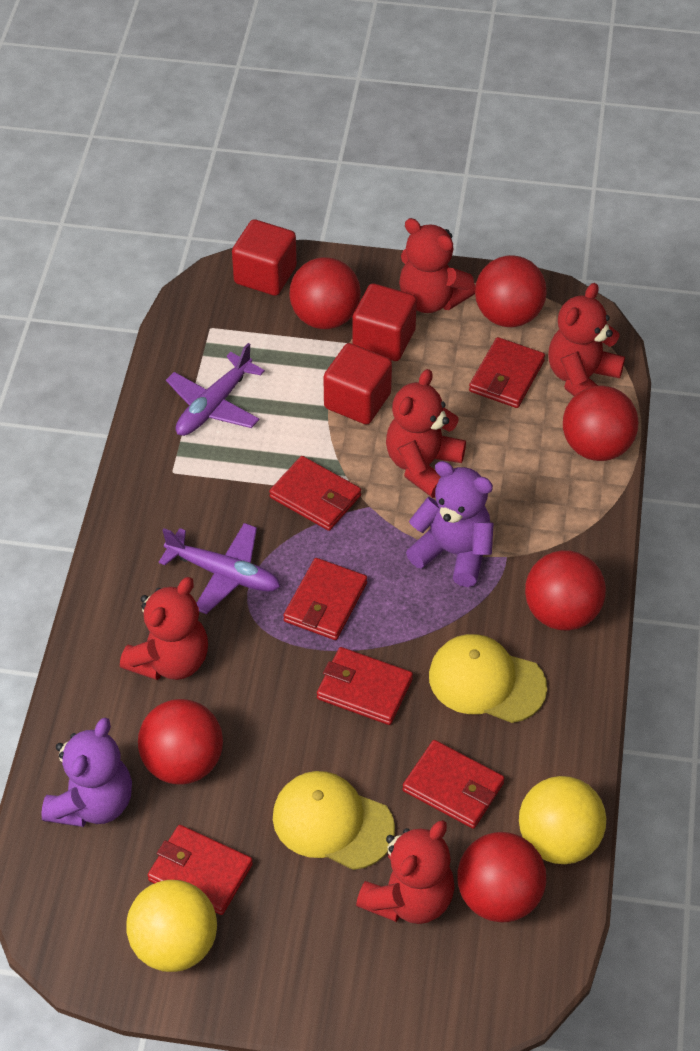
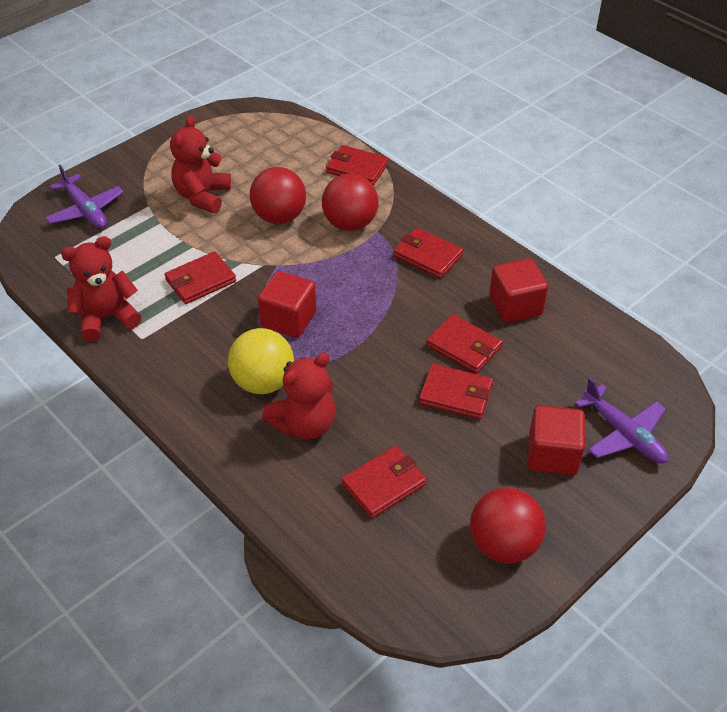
purple teddy bear: [41,717,132,827] [406,461,494,587] = 2 -> none = 0
red ball: [138,699,223,785] [289,257,361,329] [457,832,546,923] [475,255,547,327] [525,550,606,631] [563,386,638,461] = 6 -> [250,167,306,224] [322,173,378,231] [470,487,546,564] = 3
red teddy bear: [120,577,208,680] [356,820,455,924] [386,369,466,498] [399,218,475,313] [548,283,625,396] = 5 -> [61,236,142,342] [170,116,231,213] [262,352,336,440] = 3
yellow ball: [126,880,217,972] [519,776,606,864] = 2 -> [228,328,294,394] = 1
yellow cap: [273,771,395,870] [429,634,547,723] = 2 -> none = 0

